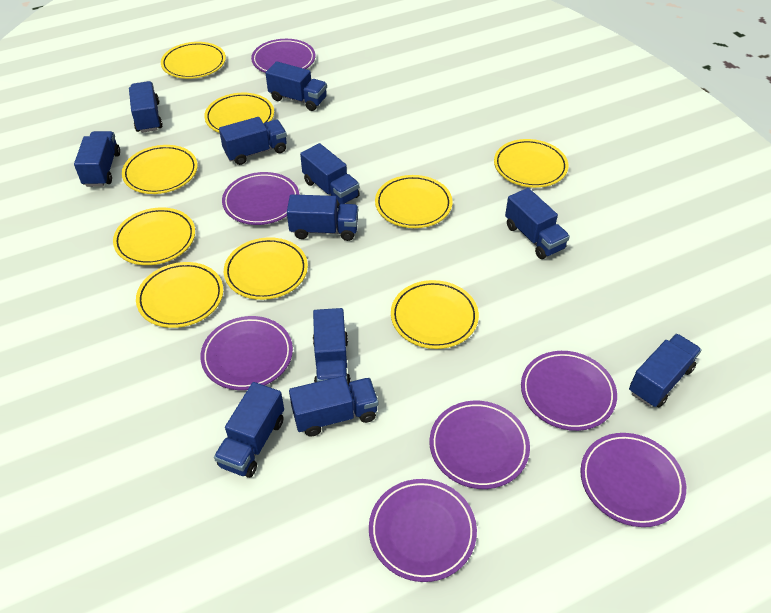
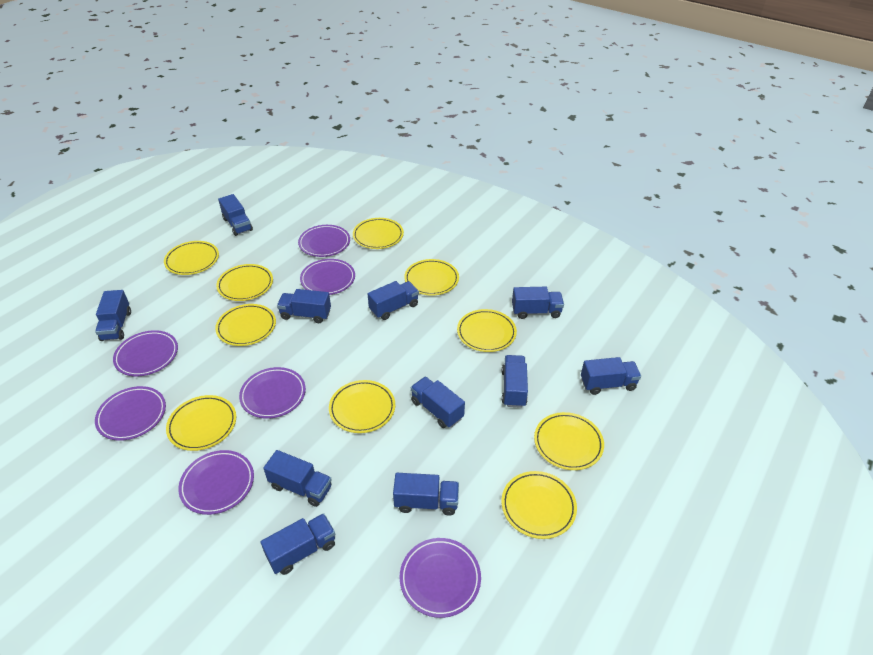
yellow plate: [113,207,195,265] [122,145,198,194] [136,262,223,328] [161,42,226,79] [204,93,274,133] [224,237,308,300] [375,175,452,228] [391,280,479,349] [494,139,568,188] = 9 -> [164,241,219,275] [166,395,236,451] [215,304,276,346] [216,264,273,301] [329,380,395,433] [353,218,404,249] [404,259,459,295] [457,309,517,352] [502,471,577,539] [534,412,604,470] = 10

